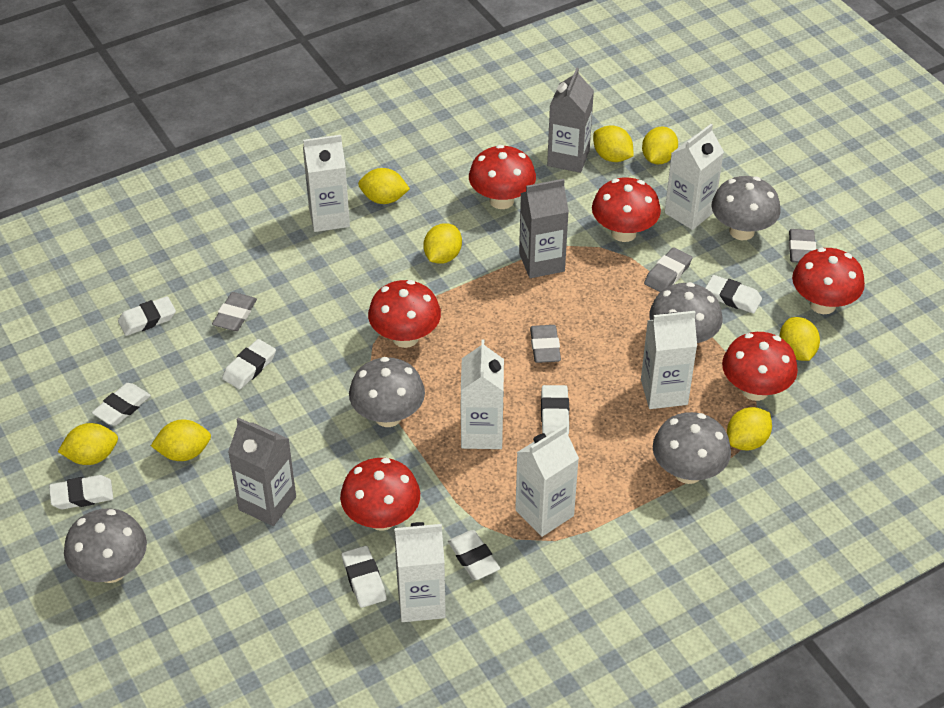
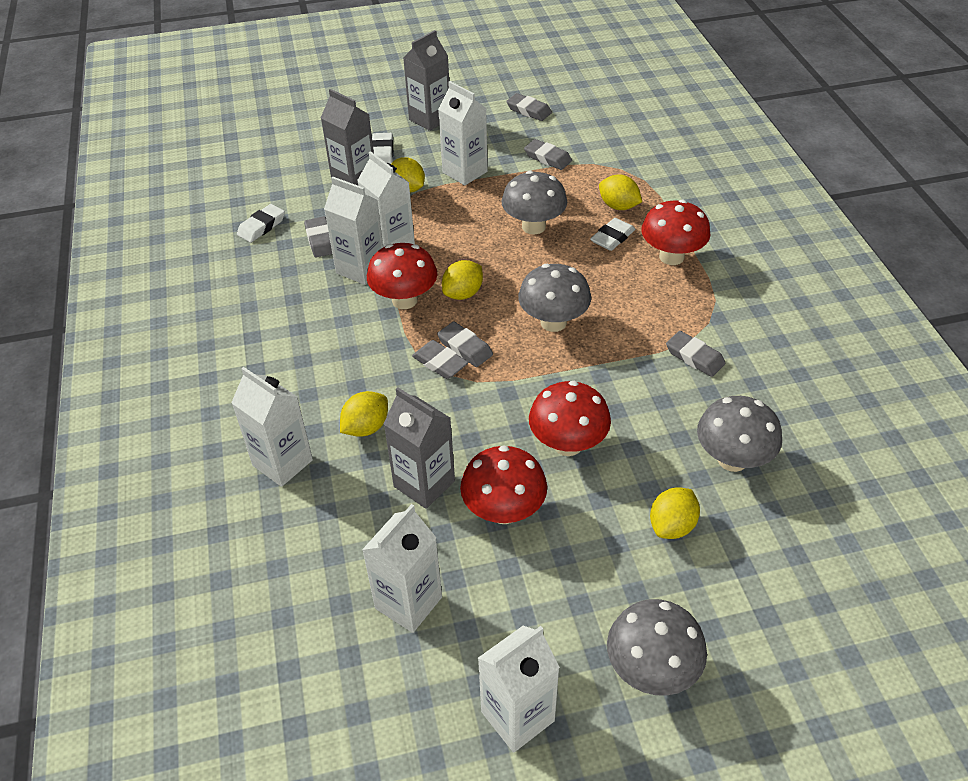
grey eraser: [212,292,257,331] [530,325,561,363] [644,247,692,292] [789,229,816,263] = 4 -> [304,216,332,258] [412,340,469,379] [437,321,493,367] [506,93,552,121] [524,139,572,170] [666,331,725,377] = 6
grey mushroom: [64,508,147,583] [349,357,425,427] [649,282,723,343] [653,412,731,484] [711,176,781,240] = 5 -> [502,171,567,235] [518,264,591,332] [607,599,707,696] [697,396,782,472] = 4
red mushroom: [340,458,420,531] [368,280,441,348] [469,145,536,209] [592,178,661,242] [722,332,798,401] [792,248,865,314] = 6 -> [367,243,437,309] [460,445,547,524] [529,381,611,456] [641,200,710,265] = 4
white eraser: [49,475,113,509] [92,383,151,426] [118,296,176,336] [222,339,276,389] [342,545,387,608] [448,530,500,580] [541,385,569,435] [705,275,762,314] = 8 -> [237,204,285,243] [372,133,393,164] [590,218,636,251] = 3
yellow lemon: [58,423,118,465] [151,419,211,461] [358,168,410,204] [423,223,462,264] [593,125,634,162] [642,127,678,164] [727,407,772,450] [779,317,820,361] = 8 -> [340,391,388,437] [391,157,425,192] [442,260,483,300] [599,175,642,210] [650,487,700,539] = 5

